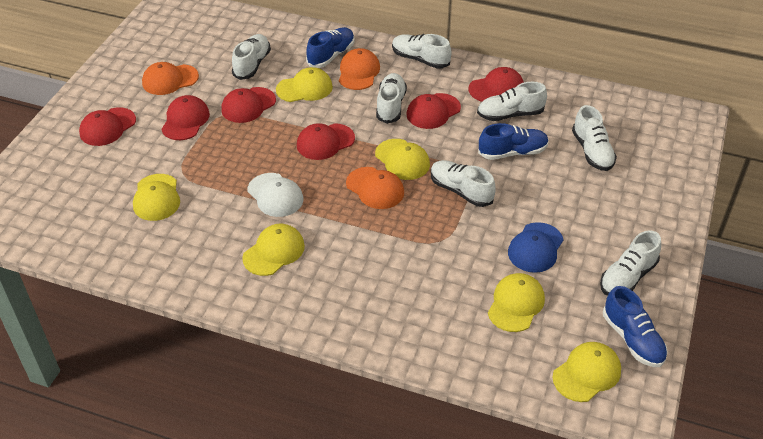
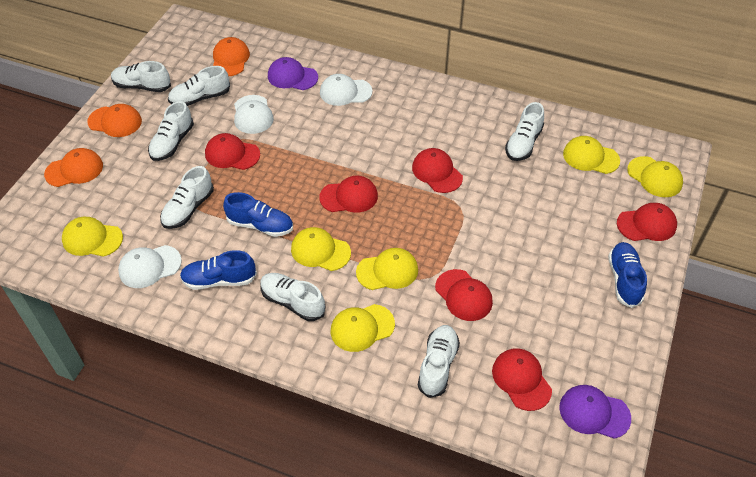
blue cap: [508,222,564,273] = 1 -> none = 0
purple cap: none = 0 -> [268,57,318,90] [559,385,631,439] = 2
white cap: [247,173,304,217] = 1 -> [118,245,182,288] [234,95,274,134] [320,74,372,106] = 3

